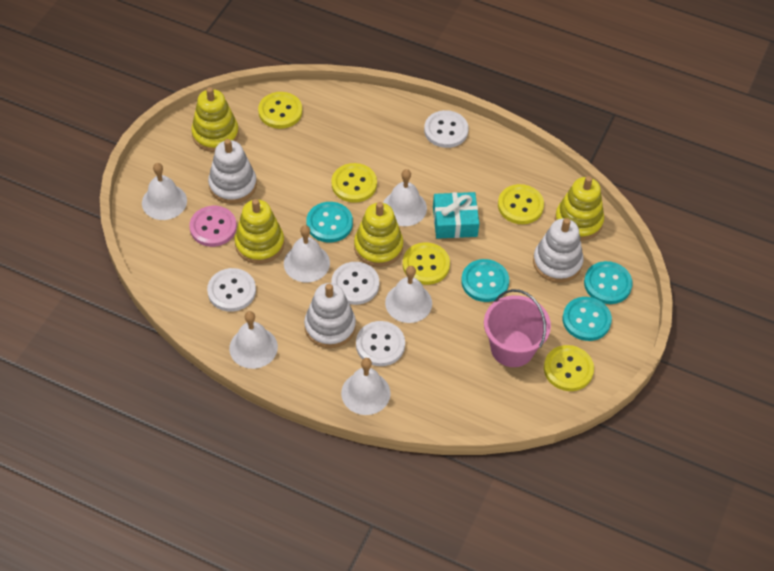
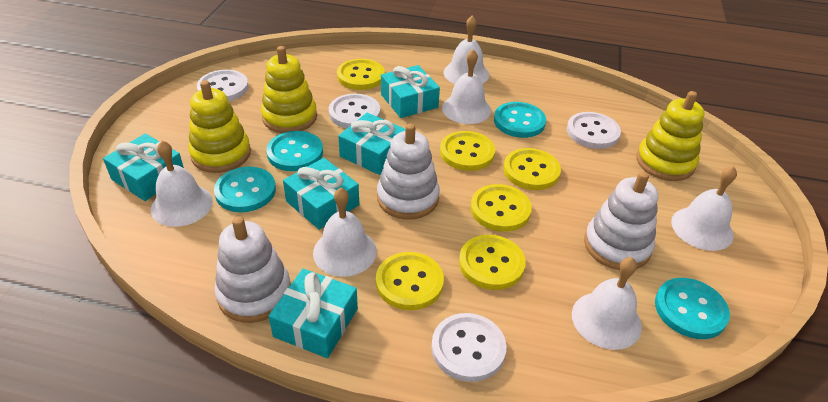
pink bucket: [484,289,551,367] = 1 -> none = 0
pink button: [189,206,237,247] = 1 -> none = 0
turquoise gift: [433,192,479,239] = 1 -> [103,133,184,201] [269,269,358,358] [283,158,359,230] [338,113,405,175] [381,65,440,118] = 5
yellow button: [258,92,302,129] [331,163,377,203] [403,242,450,285] [498,184,544,224] [544,345,594,391] = 5 -> [337,59,385,90] [376,252,444,310] [440,131,495,171] [459,235,526,290] [470,184,532,232] [503,148,561,190] = 6
yellow stacking toy: [191,87,239,152] [234,199,284,264] [354,202,403,267] [555,176,604,241] = 4 -> [188,80,251,173] [261,46,317,133] [636,91,704,181] = 3

